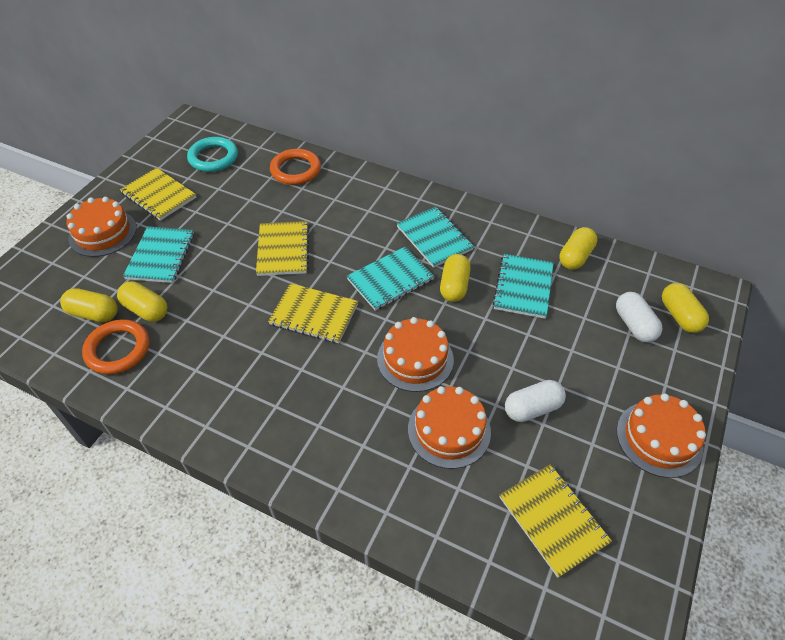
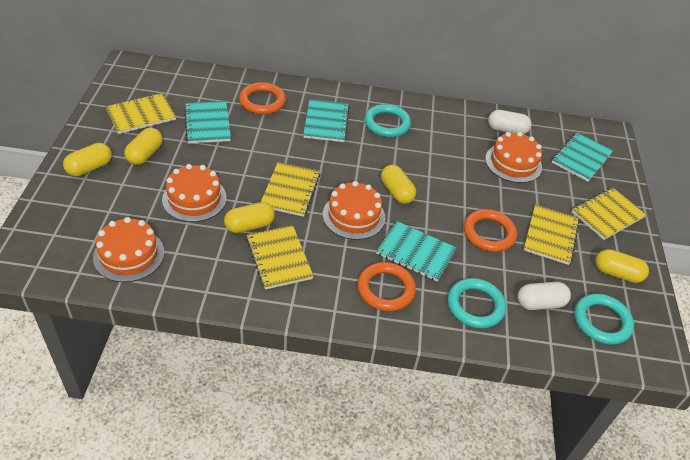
orange ring: [82,319,150,374] [270,149,321,185] = 2 -> [239,82,286,114] [358,262,416,311] [464,209,517,252] = 3
turquoise ring: [187,137,238,172] = 1 -> [364,104,411,137] [447,278,506,328] [574,294,634,345] = 3
yellow notebook: [120,168,196,221] [256,221,309,276] [268,283,358,343] [499,464,612,578] = 4 -> [106,93,176,134] [246,225,313,290] [261,162,320,217] [524,204,580,265] [572,188,647,240] = 5

